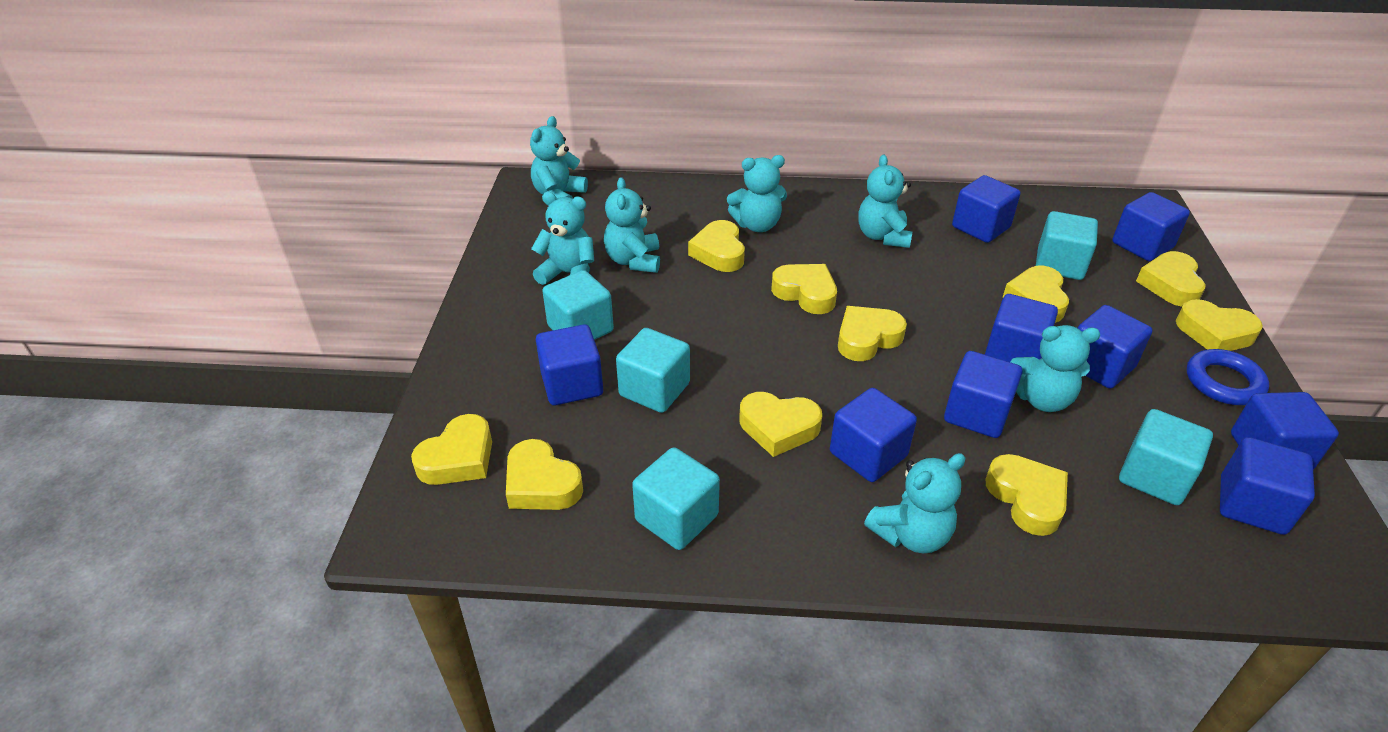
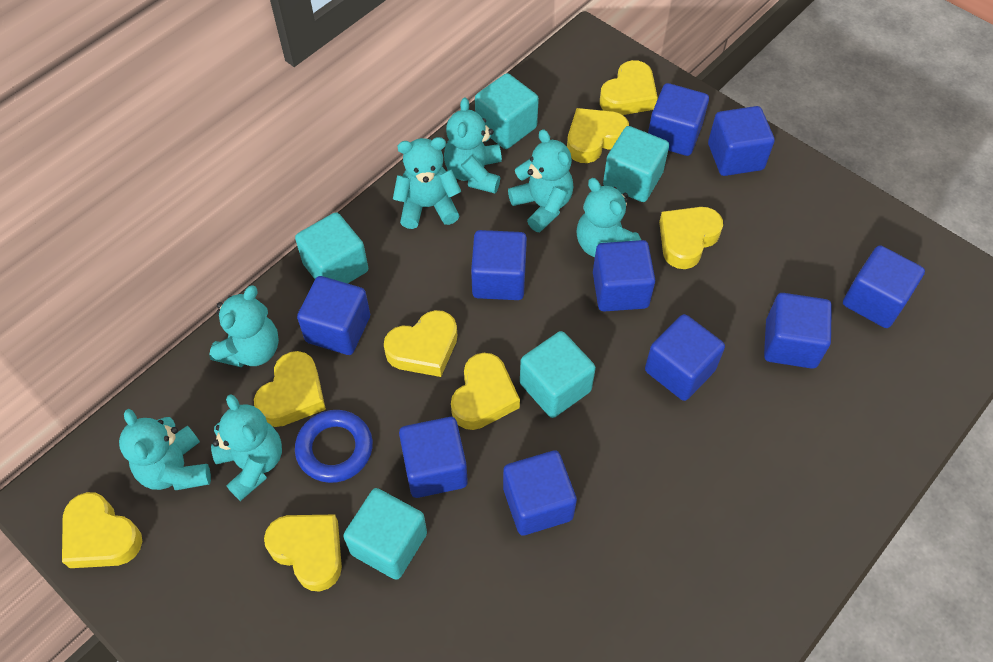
blue cube: [536,324,603,405] [830,388,917,482] [944,351,1023,438] [952,175,1020,243] [985,294,1058,362] [1078,305,1152,389] [1112,192,1190,261] [1220,437,1315,535] [1231,392,1339,470] = 9 -> [297,276,370,355] [399,417,468,498] [471,230,527,300] [503,451,577,536] [593,240,655,312] [645,314,725,401] [648,83,709,156] [708,106,775,176] [764,293,832,369] [843,245,925,328] = 10
yellow heart: [411,414,492,485] [506,439,583,510] [688,220,745,272] [739,392,822,457] [771,264,837,314] [838,306,907,361] [986,454,1068,536] [1003,265,1069,323] [1136,251,1205,307] [1176,299,1263,351] = 10 -> [62,492,142,568] [254,351,326,427] [264,515,342,592] [384,310,457,377] [451,353,520,430] [567,108,629,163] [600,60,658,115] [659,207,723,269] = 8

